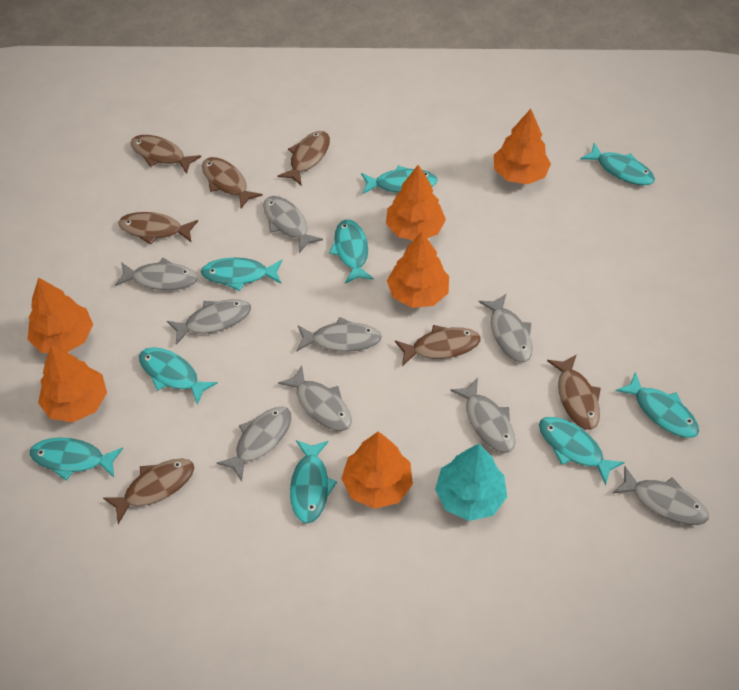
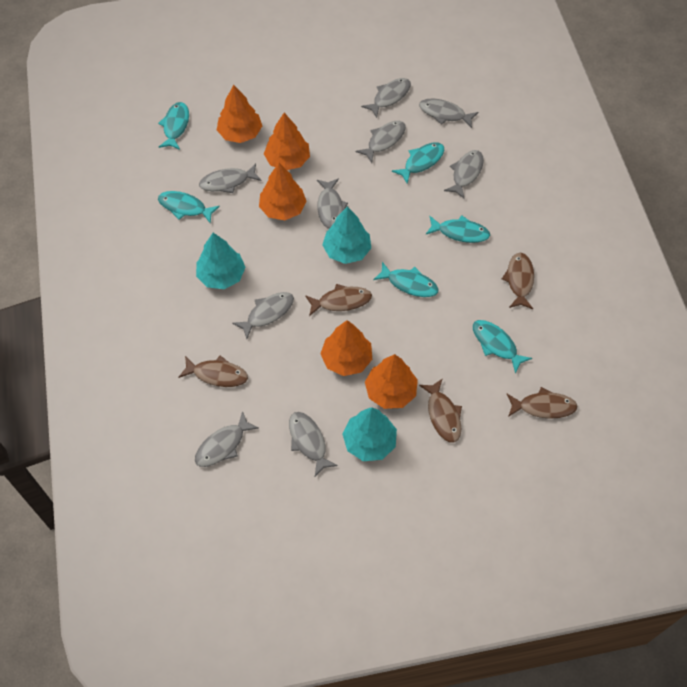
brown fish: [103,459,194,524] [118,212,198,245] [130,135,201,174] [202,157,263,208] [277,131,330,186] [395,325,481,366] [547,354,601,430] = 7 -> [178,355,248,387] [305,284,372,316] [419,378,462,442] [502,253,534,309] [507,387,577,419] = 5
orange tree: [28,277,93,353] [38,345,107,422] [341,432,413,509] [386,165,446,240] [387,232,449,308] [494,109,551,184] = 6 -> [217,85,262,143] [259,163,307,220] [264,113,310,170] [320,320,372,376] [365,354,418,409] = 5
turquoise fish: [30,438,123,480] [139,347,218,405] [201,258,282,291] [290,440,337,523] [329,219,374,283] [361,165,438,194] [539,417,625,486] [580,143,655,185] [615,372,699,438] = 9 -> [158,102,189,150] [158,191,220,224] [373,262,438,297] [392,142,444,184] [426,216,490,243] [473,320,532,374] = 6
turquoise tree: [435,444,507,521] = 1 -> [196,233,246,289] [322,206,371,264] [342,408,397,461] = 3

